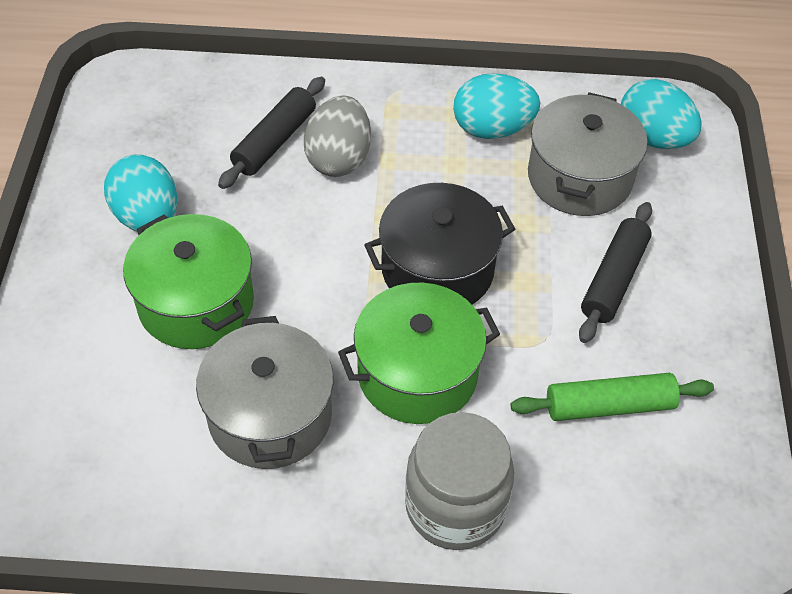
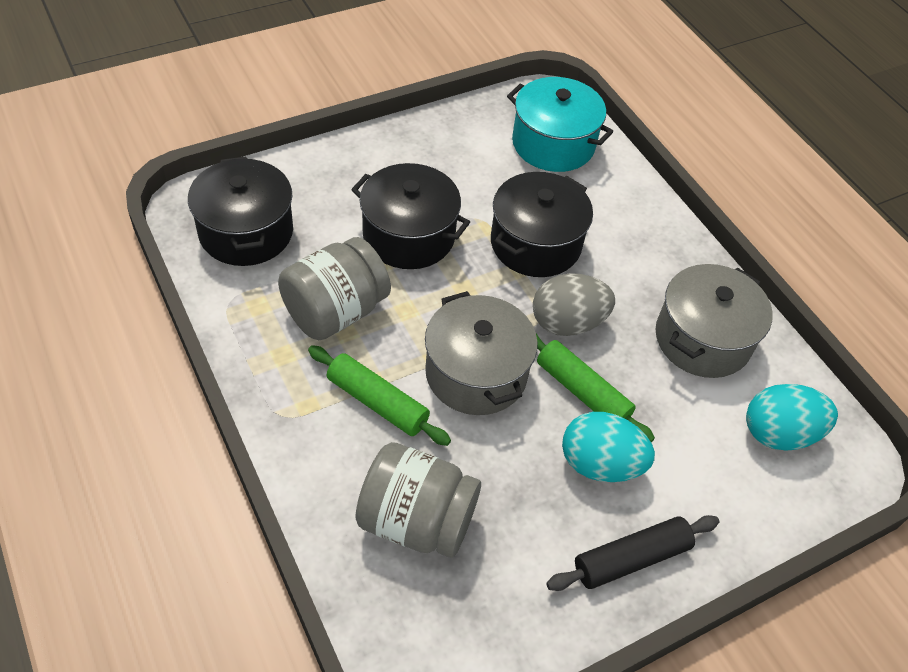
black pot: [364,183,515,304] = 1 -> [188,156,293,266] [351,163,470,269] [491,172,593,277] = 3
black rolling pin: [218,77,325,189] [579,202,652,343] = 2 -> [546,515,719,591] = 1
green pot: [123,214,254,349] [338,283,500,424] = 2 -> none = 0
green rolling pin: [511,373,714,421] = 1 -> [308,345,451,446] [536,334,655,442] = 2
grey jar: [405,412,514,550] = 1 -> [278,237,391,340] [356,442,481,558] = 2
turquoise egg: [104,154,177,231] [453,73,540,139] [621,79,702,149] = 3 -> [562,412,655,482] [746,384,838,451] = 2
turquoise pot: none = 0 -> [507,77,613,172] = 1

